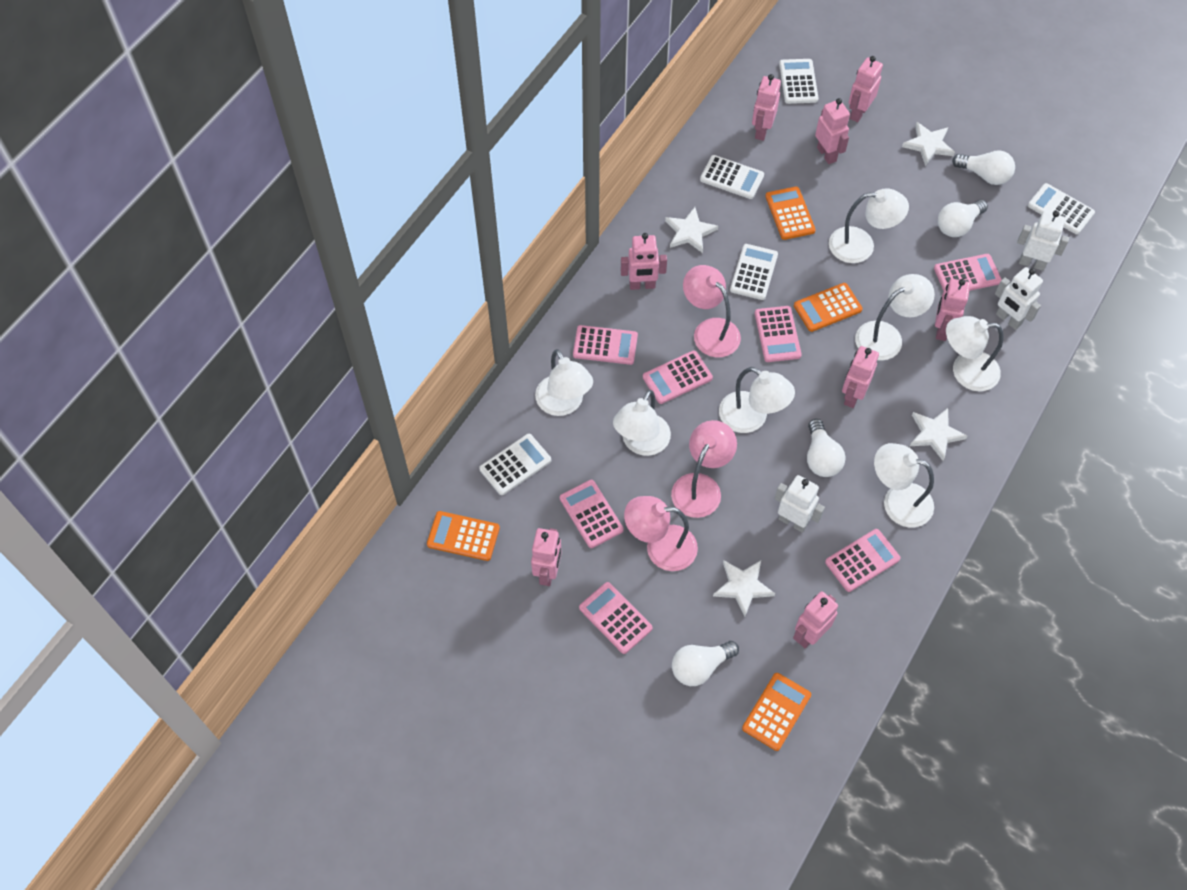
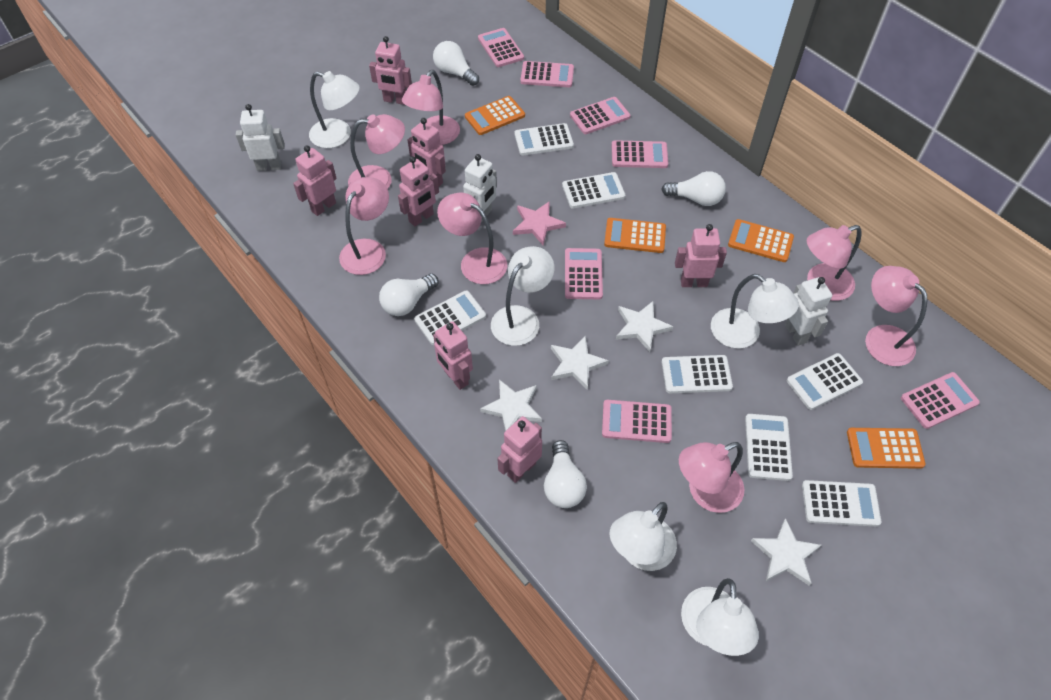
pink lamp: [624,496,698,571] [671,420,737,518] [683,265,741,357] = 3 -> [339,177,389,275] [348,114,405,189] [402,70,460,145] [437,192,507,284] [679,442,744,513] [807,225,861,301] [865,266,927,366] = 7
pink robot: [531,528,562,586] [621,233,667,290] [752,74,781,141] [793,591,838,649] [815,98,850,164] [842,346,879,408] [848,56,883,122] [935,279,970,341] = 8 -> [293,145,337,216] [369,36,412,105] [398,156,439,227] [408,118,446,186] [433,321,473,390] [497,416,542,483] [675,224,727,287] = 7
pink star: none = 0 -> [513,201,566,245] = 1
white calculator: [479,434,551,495] [700,155,764,199] [730,244,778,300] [779,59,819,104] [1028,183,1095,234] = 5 -> [414,290,486,345] [514,123,574,155] [562,172,625,209] [662,355,733,393] [745,414,793,481] [787,353,863,410] [802,480,881,527] = 7
white lamp: [535,349,593,416] [613,390,671,456] [719,367,795,433] [829,188,909,263] [855,274,935,361] [874,443,934,527] [946,316,1004,391] = 7 -> [309,71,360,148] [491,246,555,346] [610,502,677,571] [681,578,759,656] [711,274,799,349] = 5

